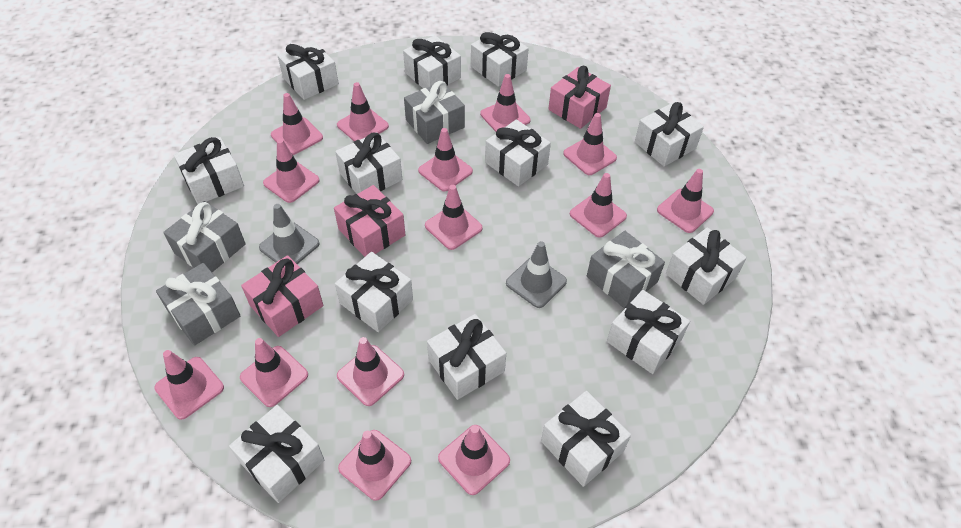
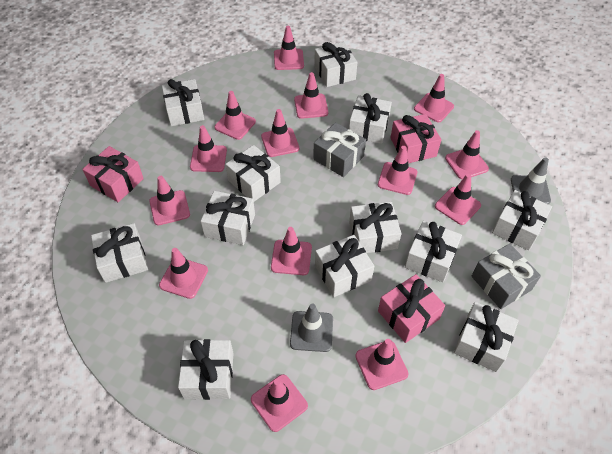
grey gift: [156,263,240,346] [163,201,246,272] [404,81,465,144] [587,231,665,309] = 4 -> [313,122,366,177] [472,244,541,309] = 2
white gift: [174,137,244,204] [229,405,324,503] [278,40,339,100] [335,132,402,194] [335,252,413,332] [403,35,461,88] [427,314,506,400] [471,29,529,87] [485,119,551,187] [541,391,631,487] [607,290,690,374] [635,102,704,167] [666,227,747,305] = 13 -> [91,223,148,283] [162,79,204,126] [178,339,234,400] [201,191,255,245] [225,145,281,202] [314,42,358,87] [315,235,374,297] [349,93,392,144] [349,202,402,253] [405,220,462,282] [454,302,519,372] [492,190,552,251] = 12

